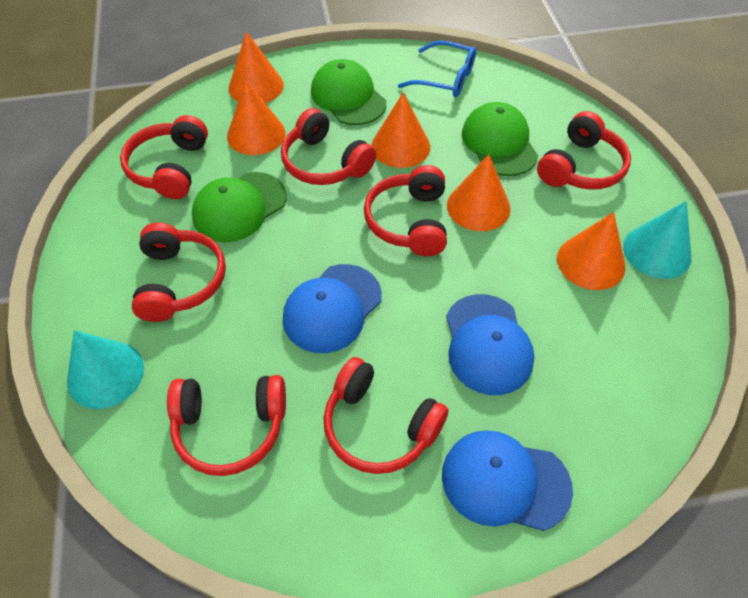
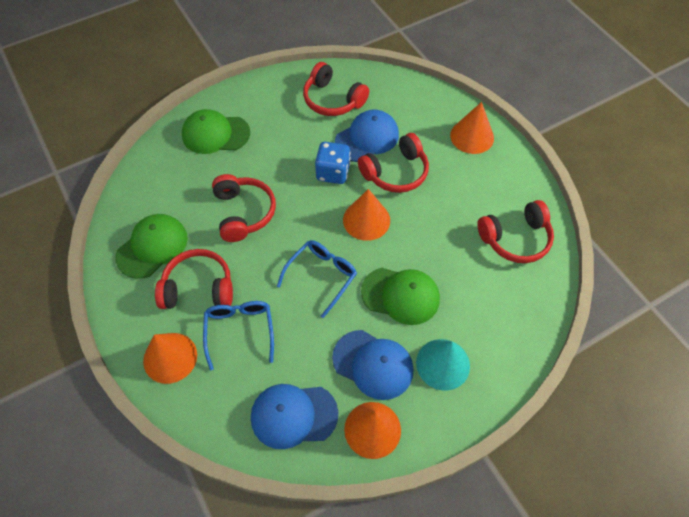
blue dice: none = 0 -> [315,142,351,184] = 1
blue glasses: [398,40,476,97] = 1 -> [203,301,274,370] [277,240,357,318] = 2
orange cone: [227,81,286,155] [229,31,284,103] [371,92,430,168] [447,154,511,231] [557,212,625,290] = 5 -> [143,333,197,384] [343,189,390,241] [344,402,401,459] [450,102,494,154] = 4
red headphones: [120,115,208,199] [132,223,226,322] [167,375,286,476] [281,108,376,185] [323,357,449,474] [364,165,447,256] [537,111,631,190] = 7 -> [155,249,233,309] [212,174,276,242] [303,62,369,116] [358,133,429,193] [477,200,554,263] = 5
turquoise cone: [67,330,144,409] [623,201,692,279] = 2 -> [416,339,470,391] = 1

